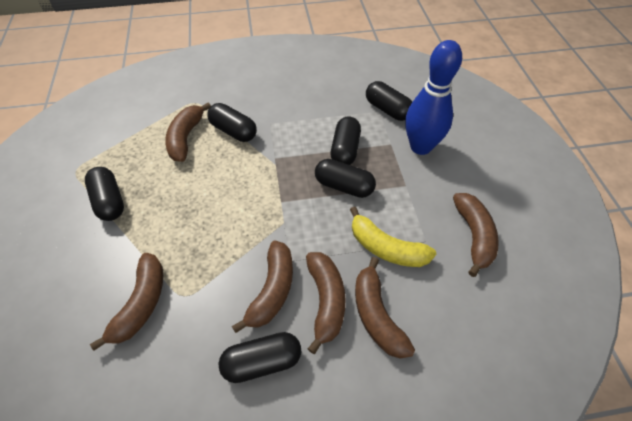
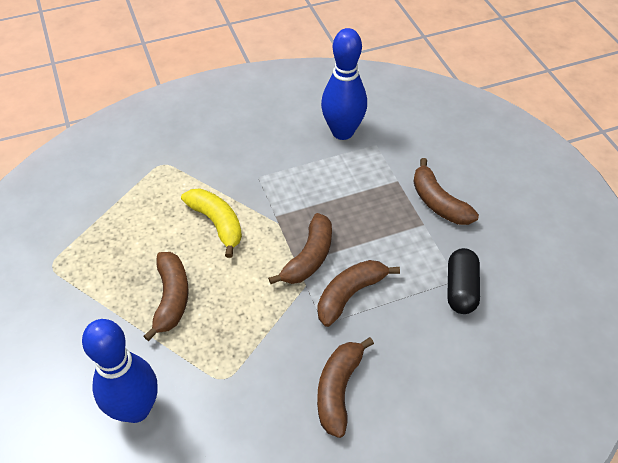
black capsule: [85,167,124,221] [207,103,257,142] [219,332,301,383] [315,159,376,198] [331,117,361,165] [366,81,412,121] = 6 -> [447,248,480,314] = 1
blue bowling pin: [405,40,462,155] = 1 -> [82,319,157,423] [321,28,367,140] = 2
brown banana: [90,253,163,351] [165,103,211,162] [232,241,293,333] [306,252,346,354] [355,257,415,358] [453,193,499,277] = 6 -> [144,252,189,341] [268,213,332,284] [317,337,374,438] [318,260,400,327] [413,158,479,225] = 5

